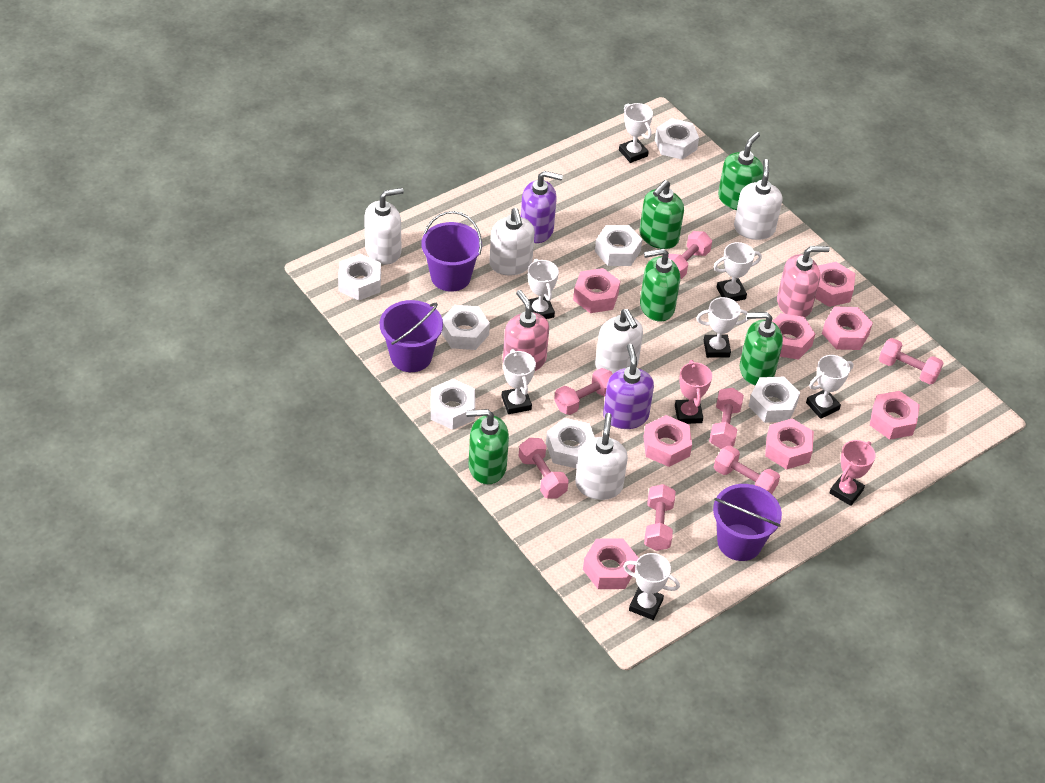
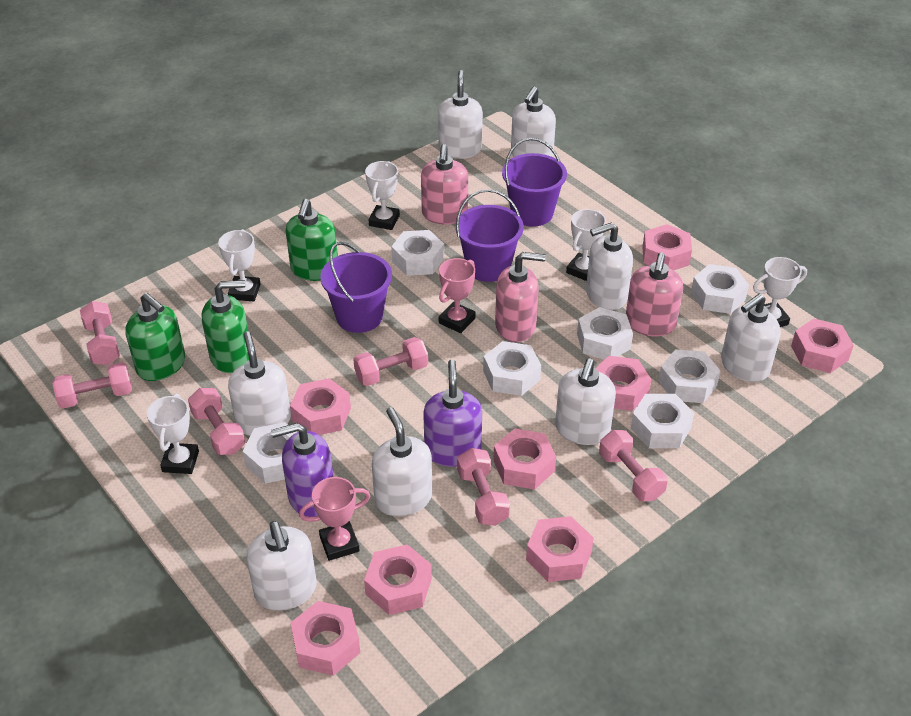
green soap dispenser: [466,409,509,484] [639,180,684,249] [640,248,680,321] [718,132,763,210] [740,312,783,386] = 5 -> [125,293,185,381] [202,280,249,373] [286,199,338,281] = 3
pink dumbbell: [519,438,569,499] [554,368,613,415] [644,484,675,551] [668,231,712,279] [709,388,744,449] [714,446,780,494] [879,338,944,384] = 7 -> [52,362,132,409] [80,301,120,365] [188,388,245,455] [353,337,428,386] [457,448,510,526] [599,430,668,501] = 6
pink soap dispenser: [503,290,549,371] [777,246,830,317] = 2 -> [421,144,468,224] [495,252,546,342] [626,252,683,336] = 3
white soap dispenser: [364,188,404,264] [489,208,535,276] [575,413,628,500] [595,309,643,374] [734,159,782,240] = 5 -> [228,331,291,436] [246,521,317,611] [372,407,432,516] [438,70,483,159] [511,87,556,157] [555,358,616,445] [586,222,633,310] [721,294,781,382] = 8
white trophy: [501,349,536,414] [528,259,559,319] [619,103,653,163] [623,553,680,620] [697,297,748,358] [714,242,762,301] [806,355,853,419] = 7 -> [147,393,199,474] [218,229,261,301] [365,161,400,230] [566,209,606,281] [753,257,807,327] = 5

